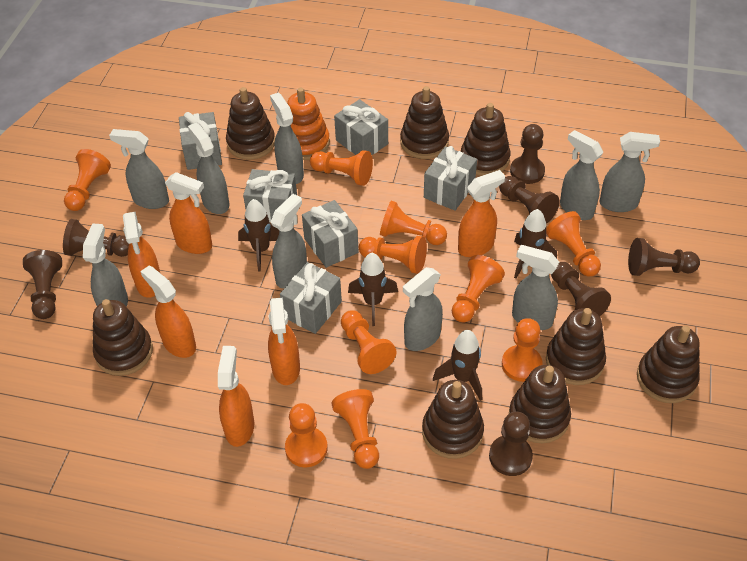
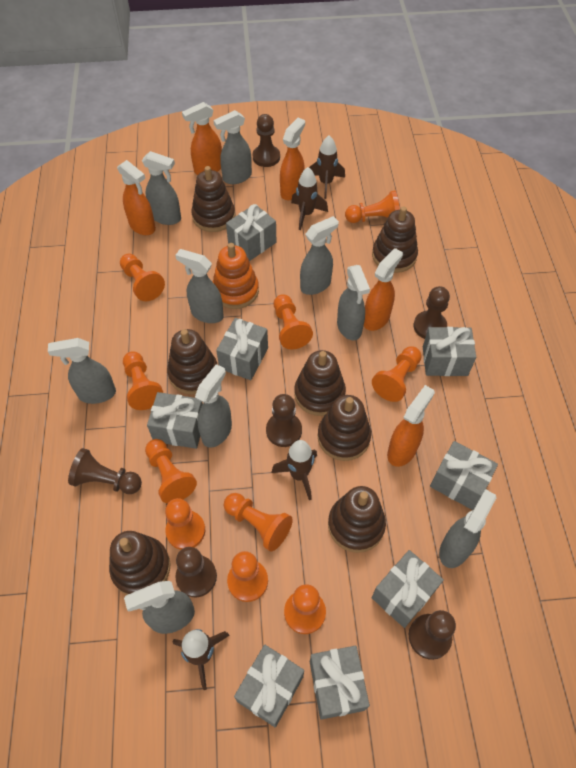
brown pawn: [23,250,62,319] [63,219,129,257] [489,412,533,476] [499,176,559,224] [510,124,545,184] [551,262,611,317] [628,238,700,276] = 7 -> [68,448,142,494] [175,547,217,597] [253,114,280,167] [266,394,302,447] [409,610,456,660] [414,286,450,339] = 6
brown stacking toy: [93,299,153,376] [226,87,275,160] [400,86,449,159] [422,380,484,459] [461,103,510,176] [509,365,571,443] [546,308,606,385] [637,326,700,403] = 8 -> [109,531,171,595] [167,329,218,395] [191,166,235,232] [294,350,346,416] [317,395,371,461] [328,486,386,553] [372,206,418,273] = 7
grey gift: [179,112,222,170] [243,169,297,223] [280,262,342,334] [302,200,358,268] [334,99,388,155] [424,146,477,211] = 6 -> [147,392,203,449] [216,318,268,380] [226,204,276,261] [234,645,304,728] [310,646,370,720] [372,550,444,628] [423,327,476,376] [430,441,498,510] = 8
orange spray bottle: [123,212,160,298] [140,266,196,358] [165,172,212,254] [218,346,254,447] [268,297,300,385] [458,170,505,257] = 6 -> [117,160,156,235] [182,102,222,175] [280,118,305,200] [364,248,403,331] [387,385,435,467] = 5

